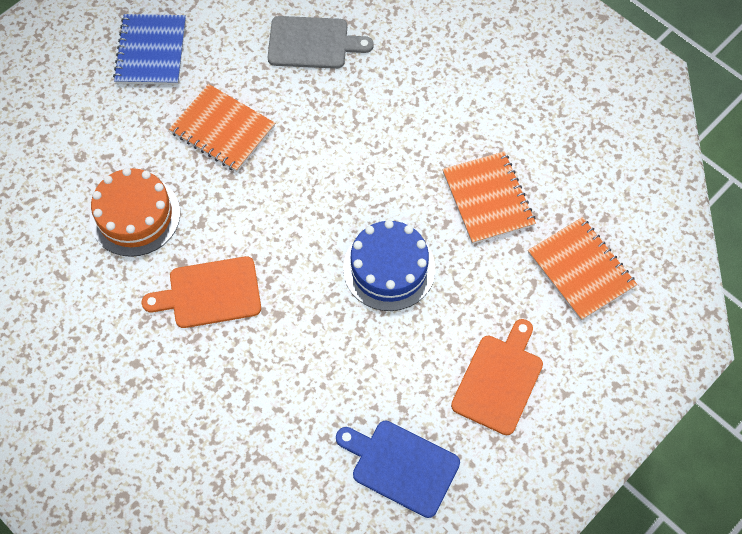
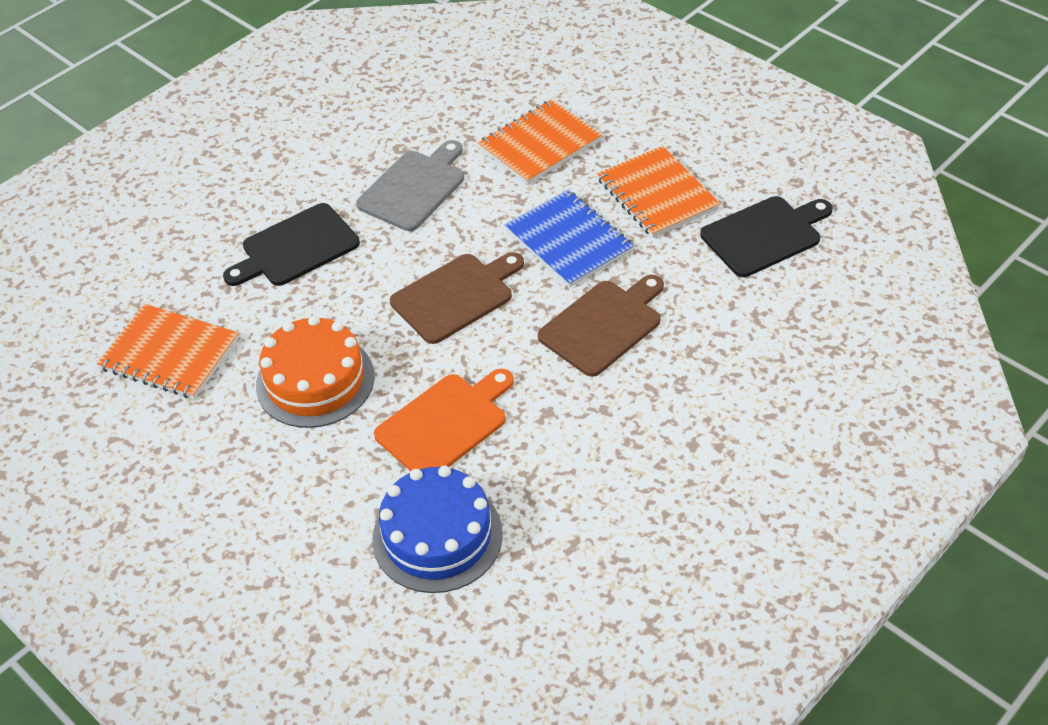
black cutting board: none = 0 -> [223,203,360,286] [700,196,833,277] = 2
blue cutting board: [336,421,460,518] = 1 -> none = 0
brown cutting board: none = 0 -> [390,252,524,344] [538,275,664,377] = 2
orange cutting board: [142,256,261,328] [451,319,543,435] = 2 -> [374,369,514,471] = 1

